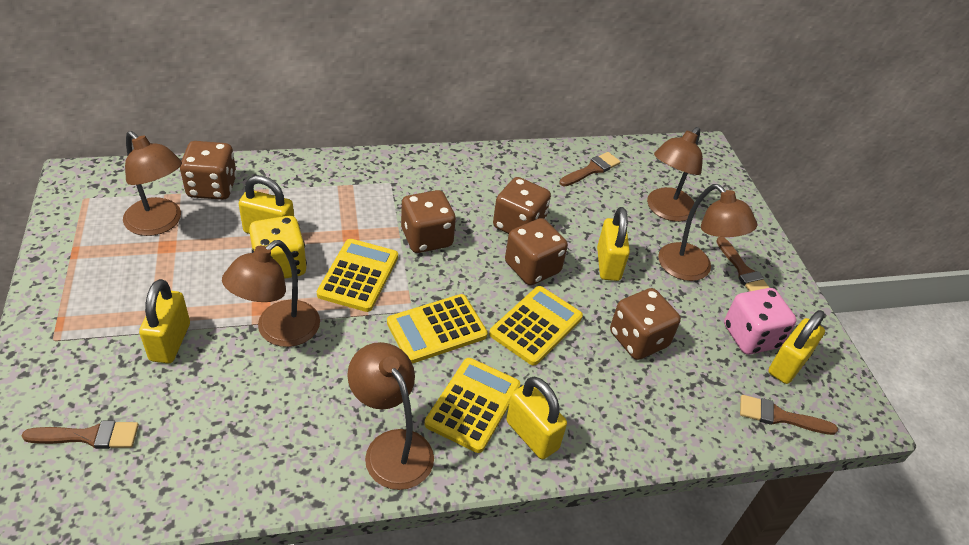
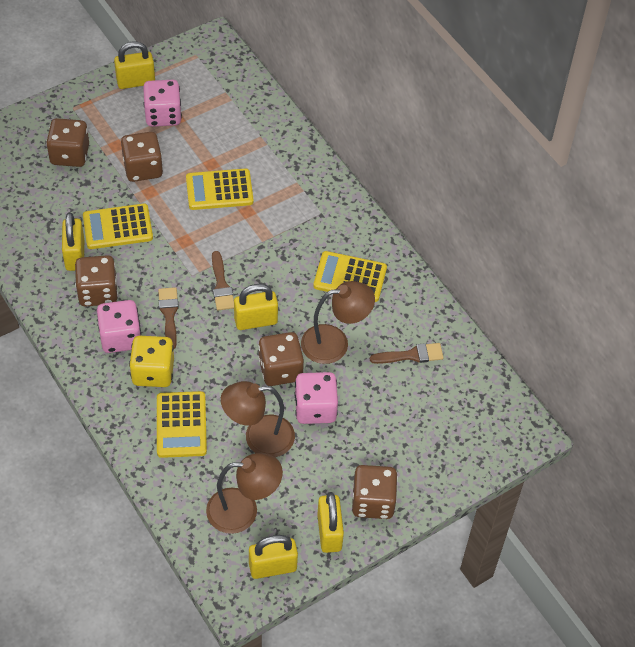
brown brush: [22,421,139,449] [559,152,621,187] [716,237,770,292] [740,395,838,435] = 4 -> [158,287,179,350] [212,251,234,310] [370,343,444,364] = 3
brown lamp: [123,131,182,236] [222,240,320,347] [347,342,434,490] [647,127,703,222] [658,184,757,281] = 5 -> [206,453,283,534] [221,381,295,457] [301,281,375,364] = 3
pink dice: [724,288,797,354] = 1 -> [97,300,141,353] [143,80,182,127] [294,372,338,424] = 3

